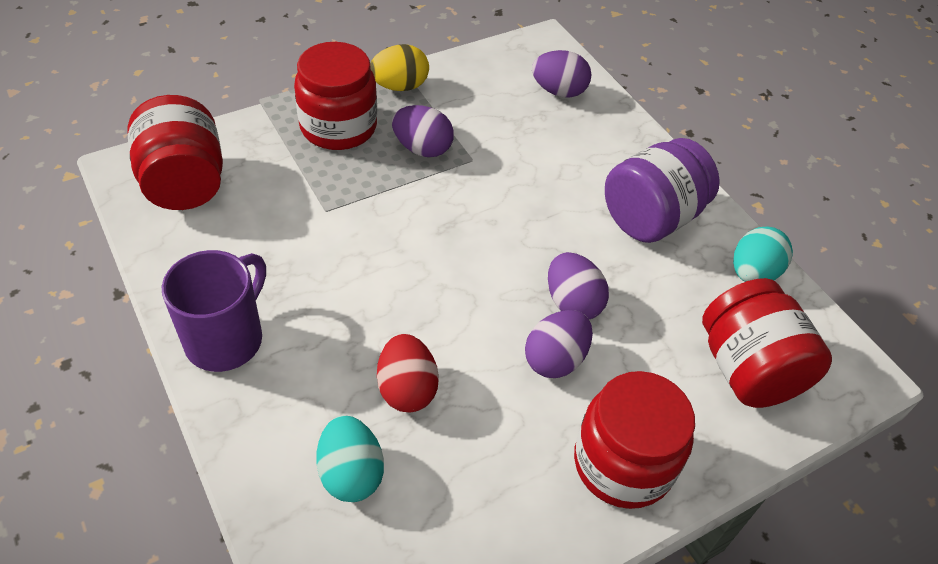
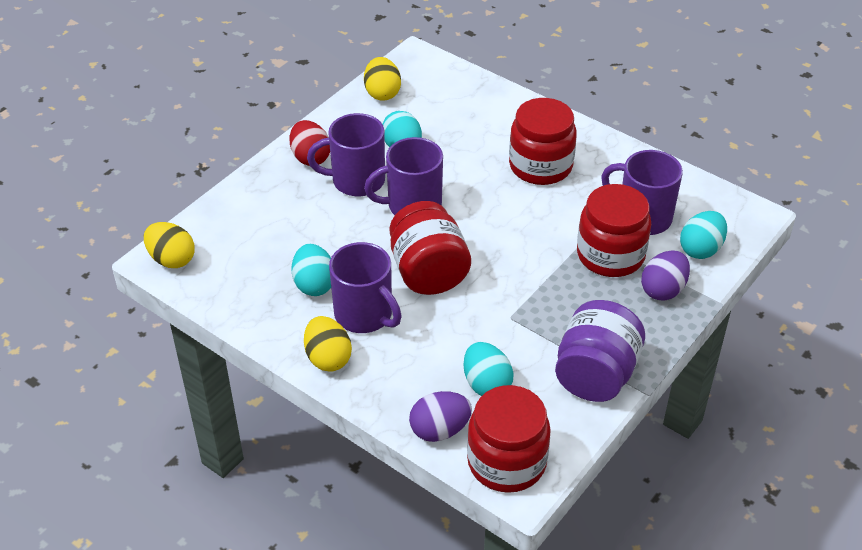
purple egg: [392,105,454,157] [525,310,593,378] [532,50,592,98] [548,252,609,319] = 4 -> [409,391,472,442] [641,250,690,301] = 2
purple mug: [162,250,266,372] = 1 -> [307,113,385,196] [329,242,402,333] [364,137,443,215] [601,150,683,235] = 4
turquoise egg: [316,415,384,502] [733,227,793,282] = 2 -> [292,244,331,296] [382,111,422,147] [463,342,513,396] [680,211,727,259] = 4
yellow egg: [370,44,429,91] = 1 -> [144,222,195,268] [304,316,352,372] [364,57,401,101] = 3

